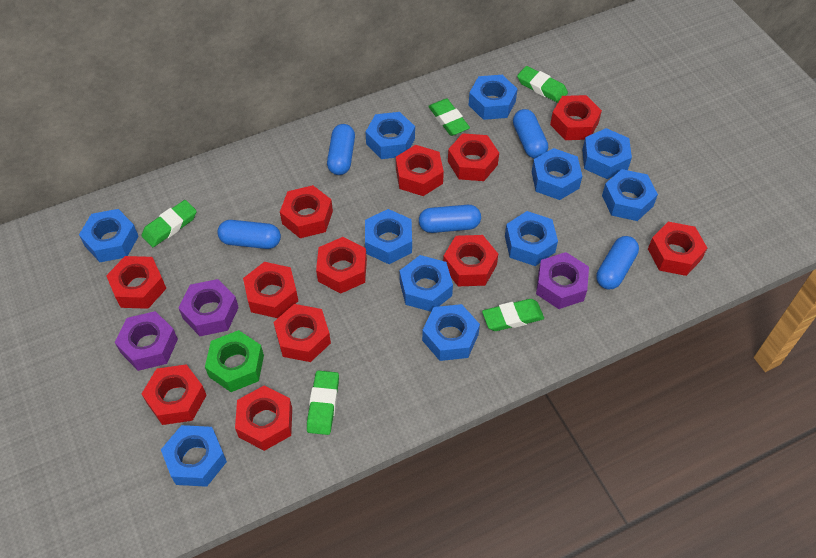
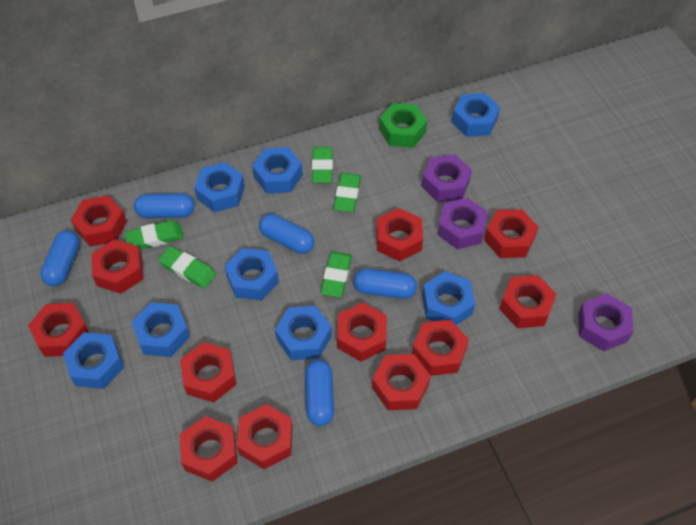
blue nut: [79,209,139,262] [161,425,227,487] [365,209,412,264] [366,112,415,159] [399,255,453,312] [422,304,480,361] [469,75,517,120] [505,211,558,266] [532,148,582,200] [582,128,632,179] [602,169,658,221] = 11 -> [63,332,124,389] [131,302,190,357] [194,162,245,212] [225,248,279,300] [252,147,303,194] [275,306,332,360] [422,271,475,325] [452,93,500,137] = 8

